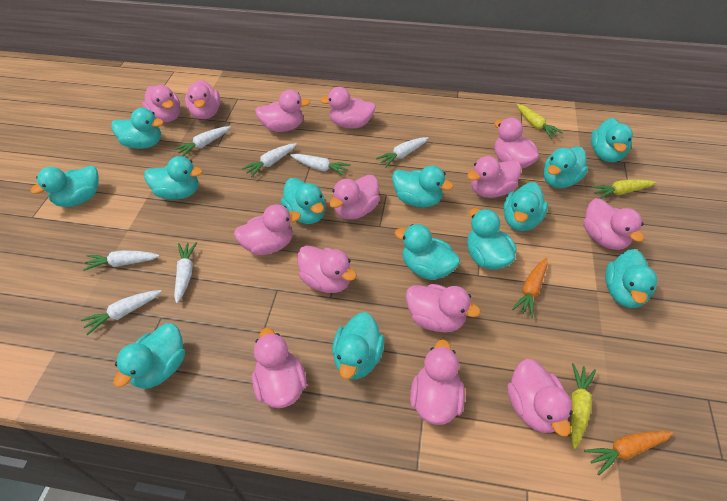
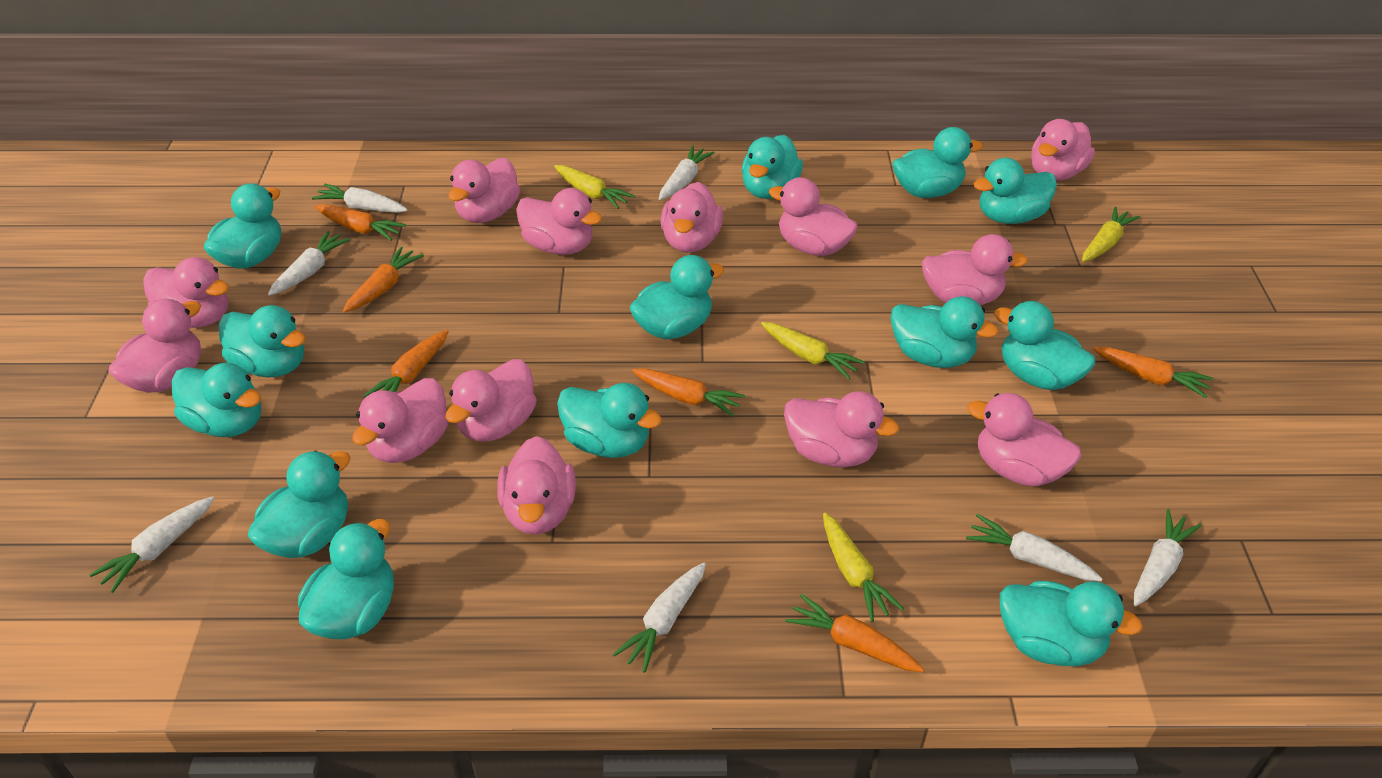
orange carrot: [512,258,548,318] [584,431,673,475] = 2 -> [315,204,406,241] [343,247,424,313] [363,330,449,398] [632,368,745,417] [785,594,924,672] [1093,347,1213,398] = 6
pink duck: [142,85,180,122] [185,80,220,119] [234,204,301,255] [252,328,307,408] [255,90,310,132] [297,246,357,293] [320,87,376,129] [329,175,380,220] [406,284,481,332] [410,339,465,425] [467,156,521,198] [494,118,539,169] [507,359,573,437] [583,198,644,250] = 14 -> [108,299,201,393] [143,257,229,328] [352,378,449,463] [446,359,537,442] [448,158,520,223] [497,436,576,535] [516,188,602,255] [661,182,723,252] [769,177,858,256] [784,391,899,467] [922,234,1028,305] [967,393,1081,486] [1031,119,1095,181] = 13
yellow carrot: [517,104,563,139] [571,363,596,449] [591,179,656,199] = 3 -> [554,165,635,209] [761,322,865,380] [823,513,904,622] [1082,207,1140,262] = 4

